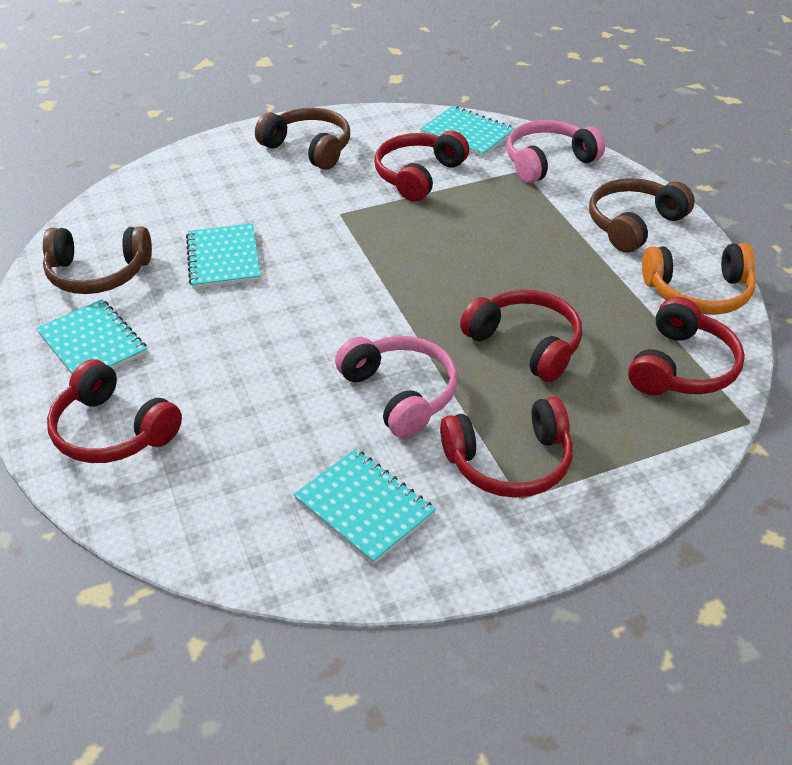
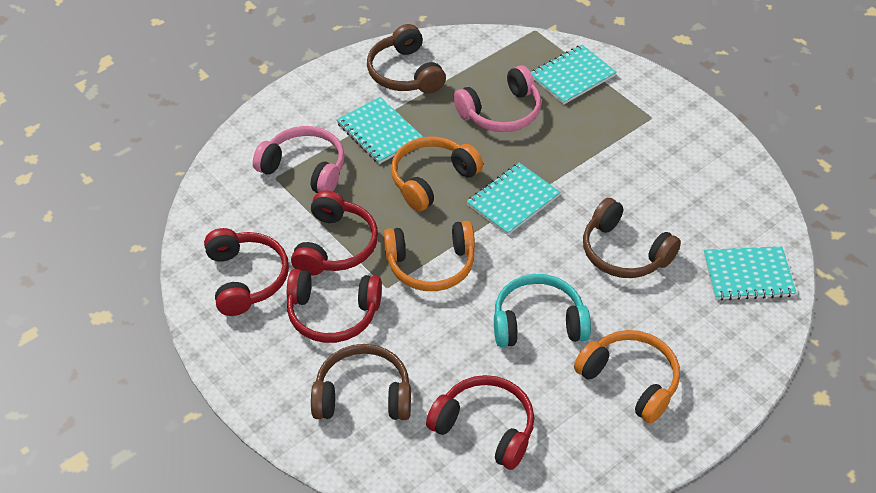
orange headphones: [642,243,756,315] = 1 -> [384,221,475,291] [391,136,483,211] [574,330,680,423] = 3
red headphones: [47,360,182,463] [374,131,469,202] [440,397,573,498] [460,290,582,382] [628,297,745,395] = 5 -> [204,228,289,316] [287,269,382,343] [291,190,378,276] [426,375,534,470] = 4
turquoise headphones: none = 0 -> [494,274,591,347] = 1

